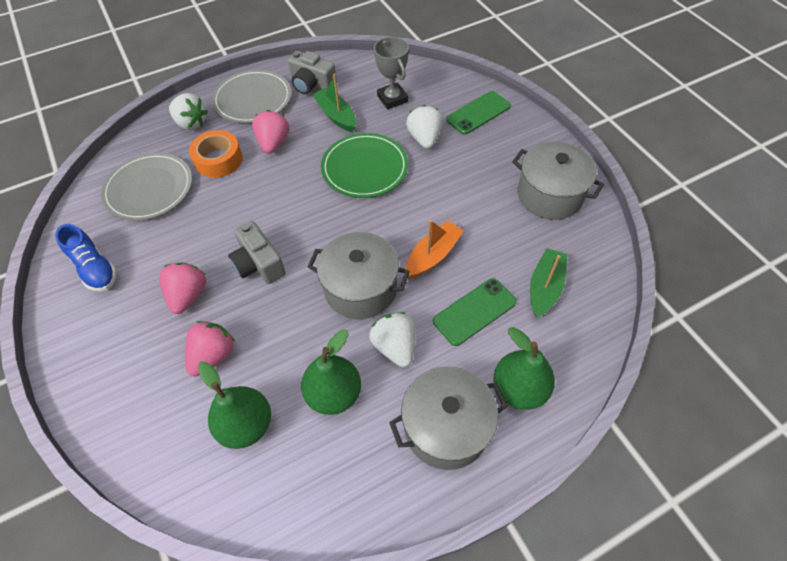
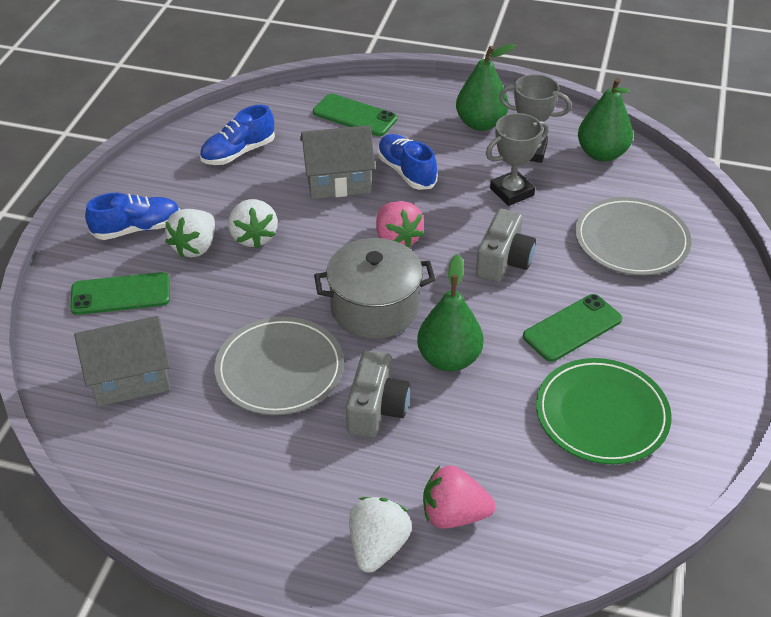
blue shoe: [55,224,117,291] = 1 -> [85,193,180,240] [200,105,275,165] [378,134,437,190] = 3
green boat: [312,74,356,132] [530,248,567,318] = 2 -> none = 0
green phone: [433,278,517,346] [446,91,511,135] = 2 -> [70,272,170,315] [313,94,397,136] [523,294,622,362] = 3
grey house: none = 0 -> [74,316,170,407] [300,125,375,199] = 2
grey pot: [307,232,410,319] [389,366,508,470] [512,142,604,220] = 3 -> [314,238,435,339] = 1
grey trophy: [374,37,409,109] = 1 -> [486,113,549,206] [499,74,572,163] = 2
orange boat: [405,220,463,278] = 1 -> none = 0
orange tape: [189,130,243,178] = 1 -> none = 0
pink strawberry: [159,263,206,314] [185,321,235,376] [252,110,289,154] = 3 -> [376,201,424,248] [423,465,496,529] = 2

